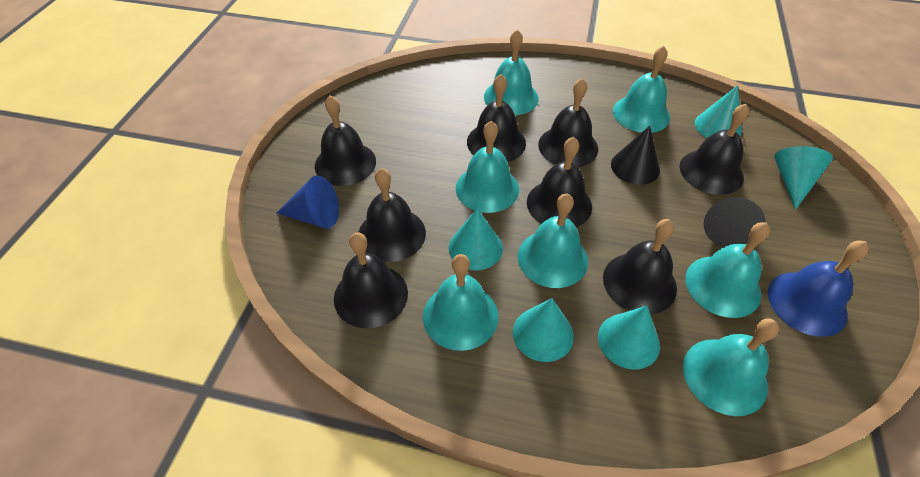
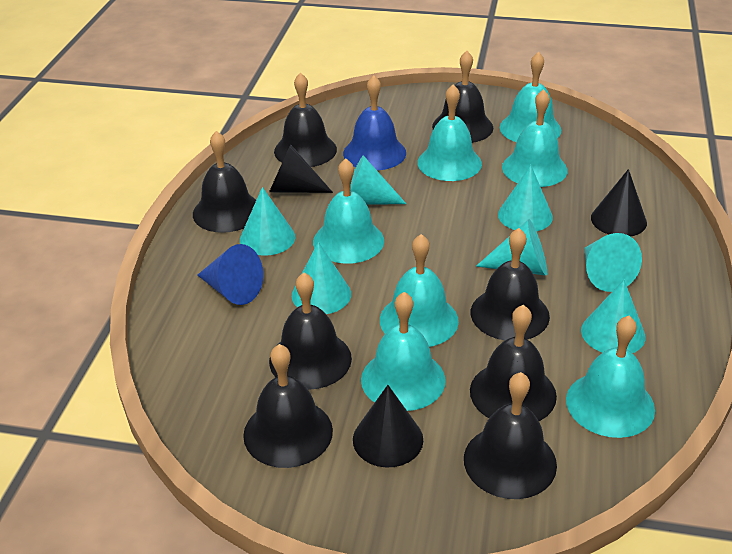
black cone: [611,126,660,185] [704,197,765,247] = 2 -> [269,144,333,193] [353,385,423,468] [591,169,647,236] = 3
turquoise cone: [449,208,503,270] [513,298,574,362] [598,306,660,370] [695,85,742,138] [774,146,833,210] = 5 -> [240,187,295,256] [292,242,351,314] [350,155,406,205] [476,219,547,276] [498,165,553,231] [581,280,646,353] [585,233,642,292] = 7

